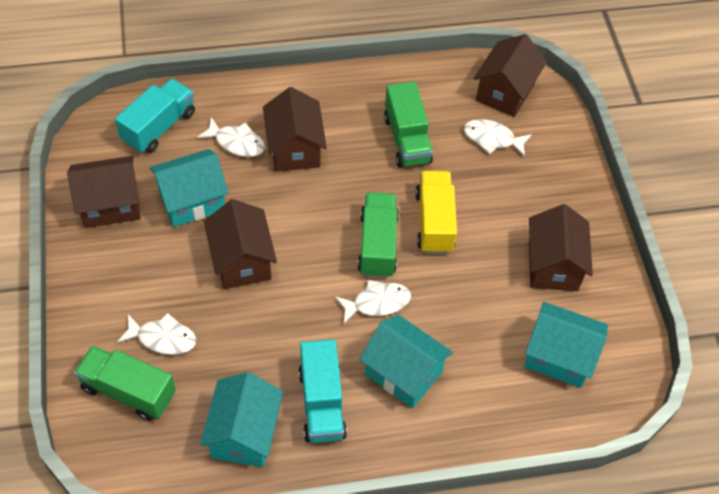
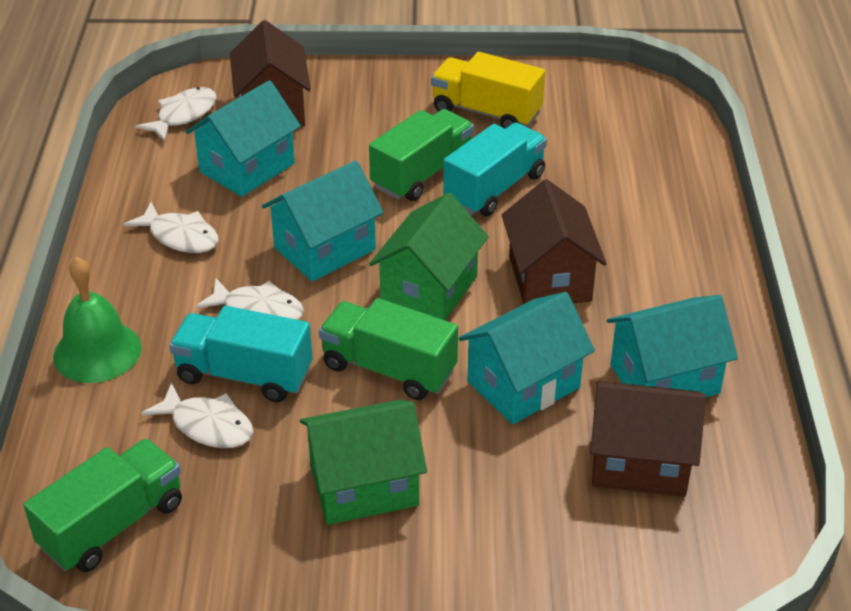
brown house: [67,156,141,228] [204,199,277,289] [263,87,327,172] [474,34,547,117] [529,204,593,291] = 5 -> [230,20,311,127] [502,179,607,304] [590,381,706,497] = 3
green bell: none = 0 -> [53,257,141,383] = 1
green house: none = 0 -> [300,400,427,525] [369,193,489,320] = 2

